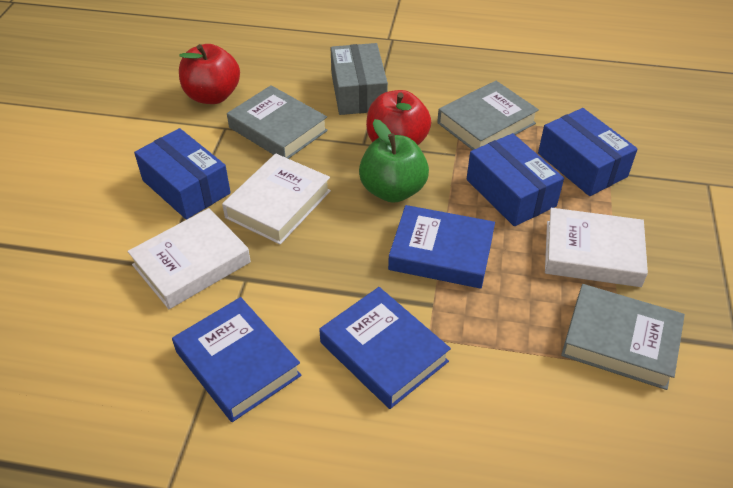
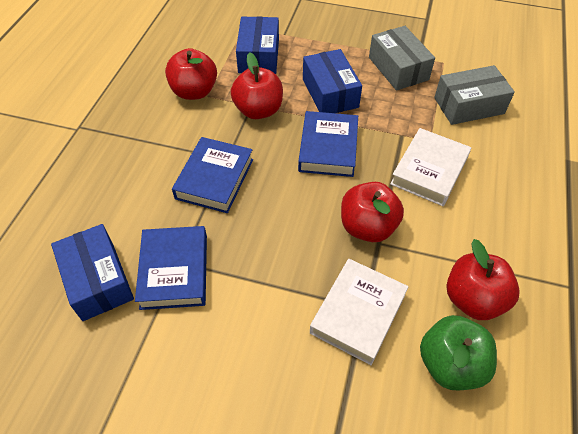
grey book: [227,85,328,159] [437,81,539,150] [561,284,685,390] = 3 -> none = 0
grey box: [331,43,388,115] = 1 -> [369,26,435,91] [434,65,515,125] = 2
red apple: [179,44,240,104] [366,90,431,145] = 2 -> [165,48,217,100] [231,52,283,119] [341,182,404,242] [447,239,520,320] = 4
white book: [127,208,251,309] [222,154,331,244] [545,208,648,287] = 3 -> [310,259,409,365] [390,128,471,206] = 2

